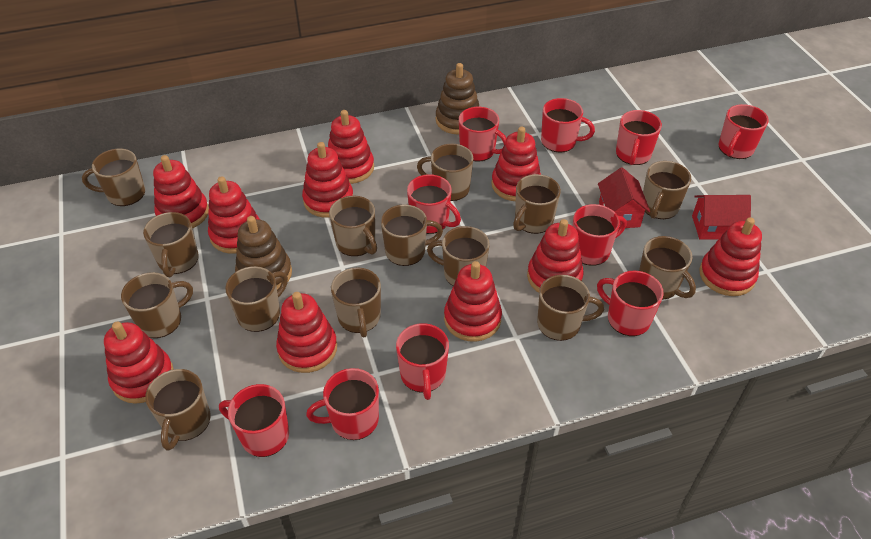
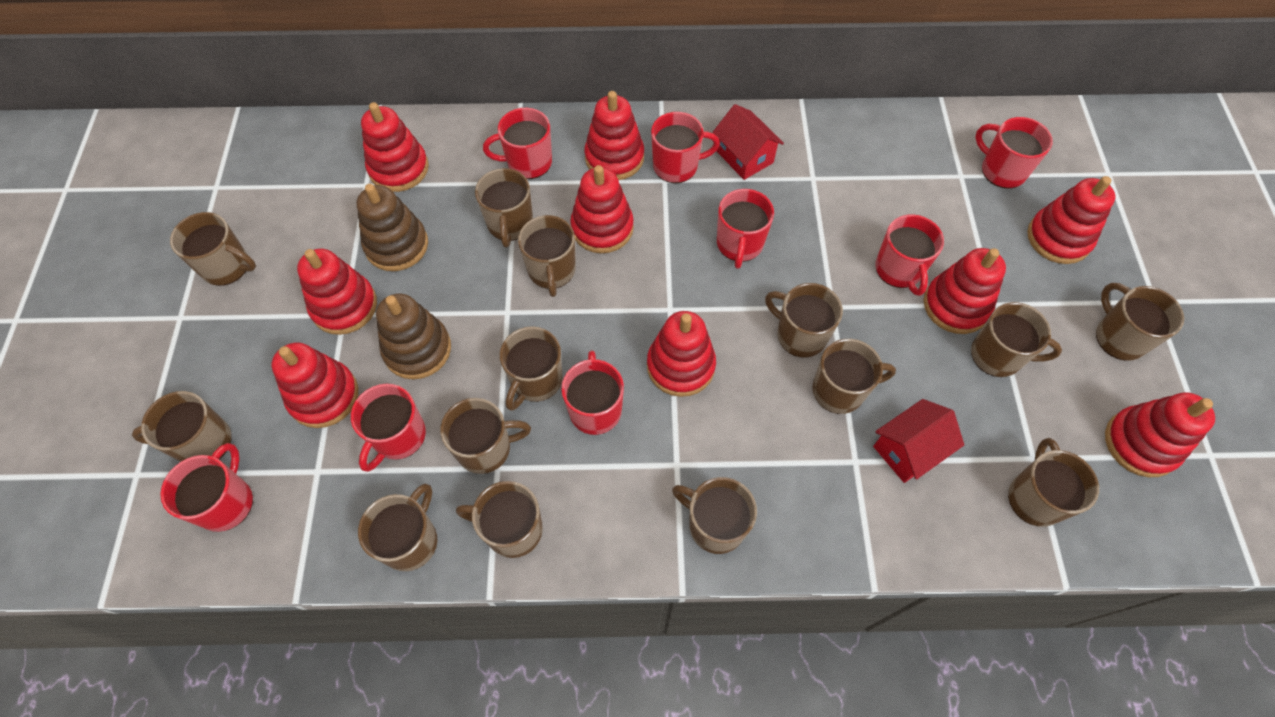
red mug: [219,384,289,457] [306,368,379,440] [396,323,449,400] [407,174,461,234] [459,107,507,162] [541,98,595,153] [572,204,627,266] [597,271,664,336] [616,110,662,165] [719,104,769,159] = 10 -> [160,443,253,532] [351,384,426,472] [483,108,552,179] [561,350,624,435] [651,112,720,183] [717,189,774,269] [875,214,944,296] [975,117,1053,189] = 8
red stacking toy: [104,322,174,404] [153,155,209,228] [208,176,260,254] [276,292,337,373] [302,142,353,218] [328,110,374,184] [444,261,502,342] [491,127,541,201] [527,219,584,293] [699,218,762,296] = 10 -> [272,343,358,428] [297,249,377,335] [361,102,429,192] [570,165,634,253] [584,91,644,180] [647,311,716,397] [924,248,1006,334] [1027,176,1116,264] [1105,392,1215,477] = 9

